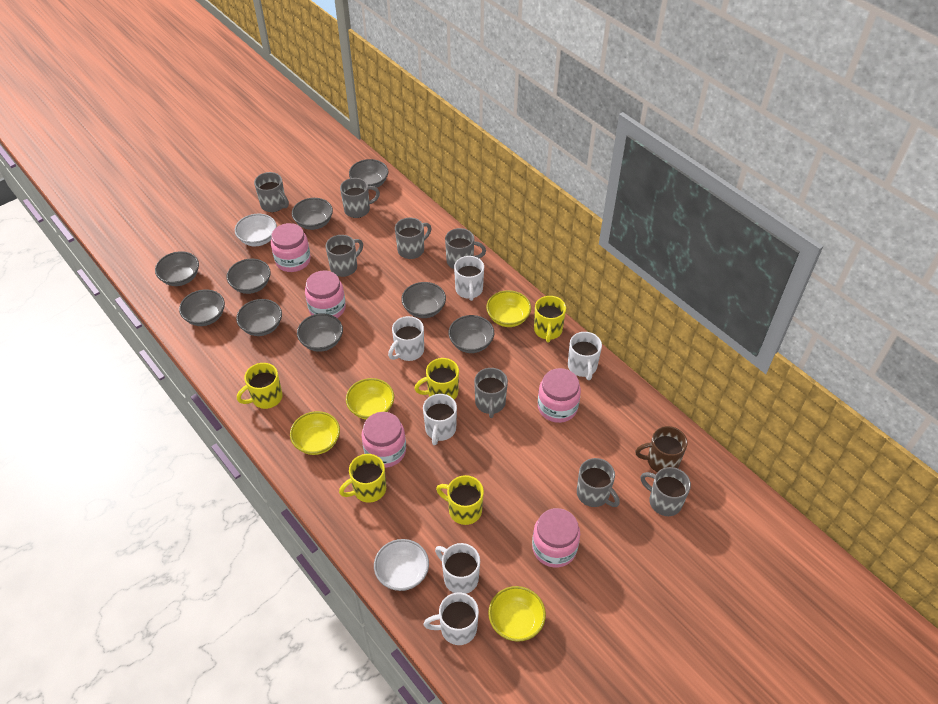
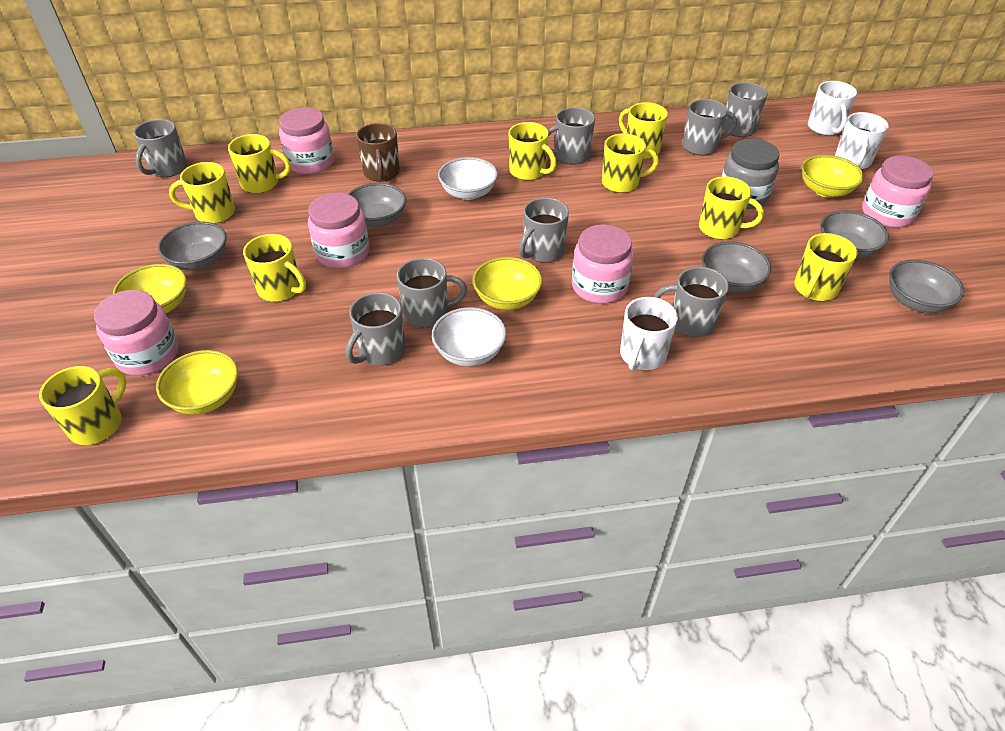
grey bowl: [155,251,199,286] [179,289,225,326] [227,259,271,294] [236,299,282,336] [292,198,333,230] [297,313,343,352] [349,159,388,188] [401,282,446,318] [449,315,494,353] = 9 -> [158,222,227,270] [348,183,406,228] [702,241,771,293] [820,210,889,258] [889,260,964,313] = 5
grey jar: none = 0 -> [721,139,780,209] = 1
white mug: [388,316,424,361] [423,394,457,445] [423,593,479,645] [435,543,480,594] [454,256,484,301] [568,332,602,380] = 6 -> [620,297,678,371] [808,81,857,136] [835,112,889,170] = 3
yellow mug: [237,363,283,409] [339,454,386,503] [414,358,459,400] [436,475,484,525] [534,296,566,343] = 5 -> [39,366,126,445] [169,162,235,224] [228,134,291,194] [243,234,306,302] [509,122,557,180] [602,134,659,193] [619,102,668,159] [699,176,764,240] [794,233,857,301] = 9

